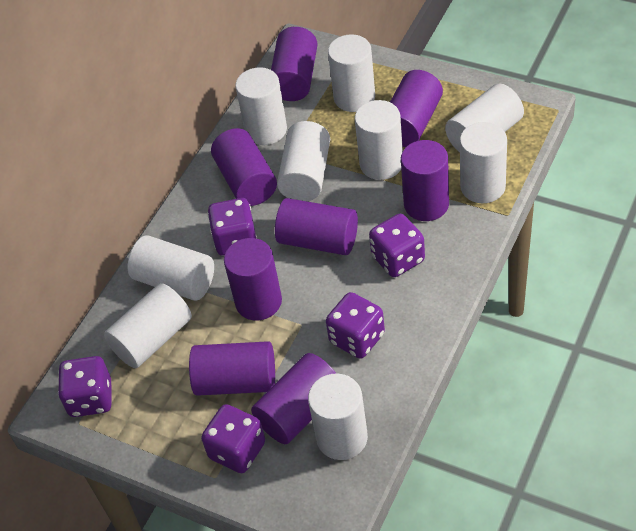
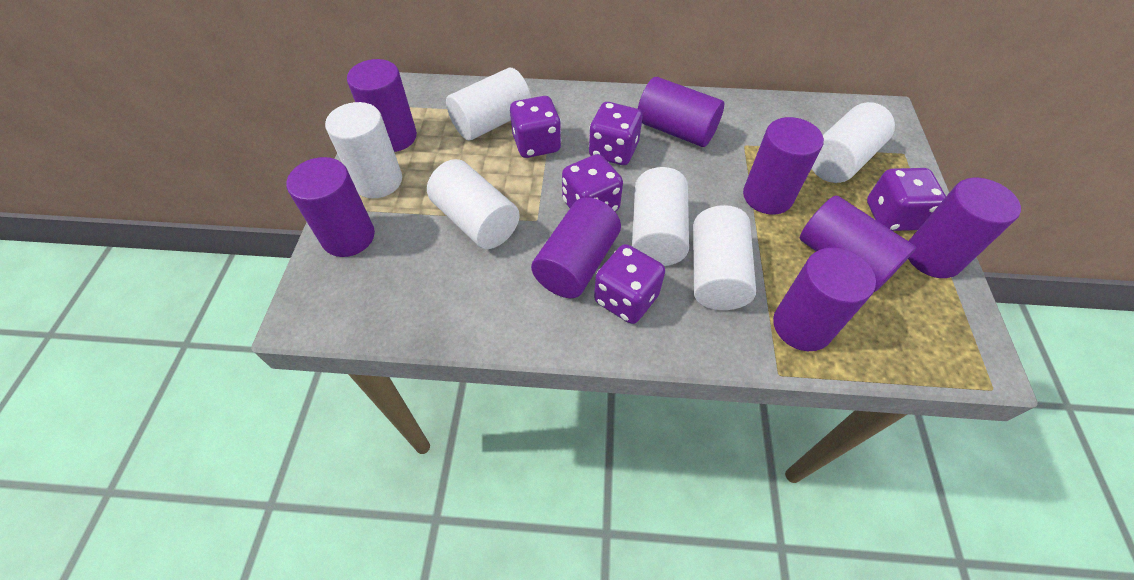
white cylinder: [104,283,192,368] [128,235,214,301] [235,67,287,145] [277,121,330,201] [308,374,368,460] [328,34,375,112] [355,100,403,180] [445,84,524,152] [460,122,507,203] = 9 -> [325,102,402,198] [427,159,520,249] [446,68,531,140] [632,167,689,266] [693,205,756,310] [811,102,895,183] = 6

